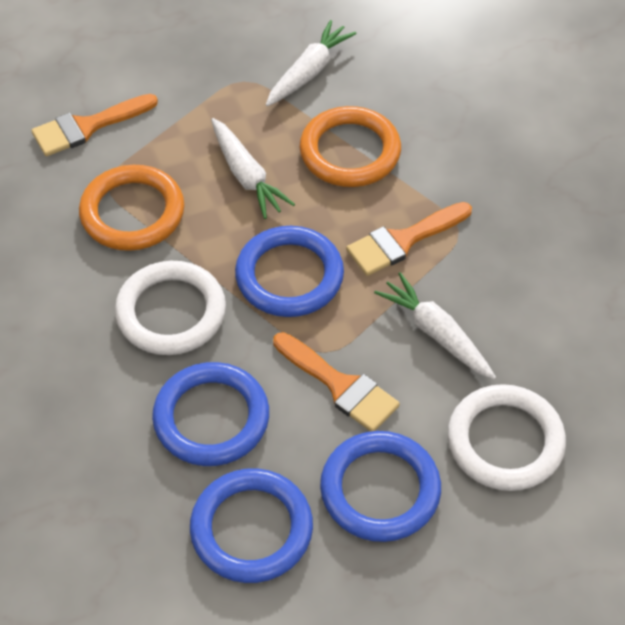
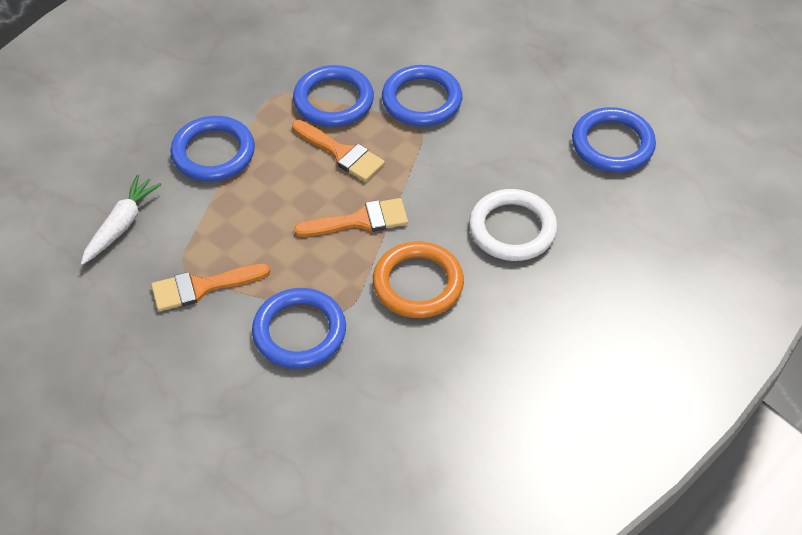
blue ring: [152,362,269,466] [190,468,313,583] [235,226,344,317] [320,431,441,542] = 4 -> [170,116,255,181] [252,288,346,369] [293,65,374,127] [382,65,462,126] [572,107,656,172] = 5
orange ring: [79,165,184,251] [300,106,401,187] = 2 -> [373,242,464,318] = 1
white carrot: [211,118,295,219] [266,20,357,106] [374,272,496,380] = 3 -> [81,175,162,265] = 1
white ring: [115,261,226,355] [447,384,566,491] = 2 -> [469,189,558,261] = 1

